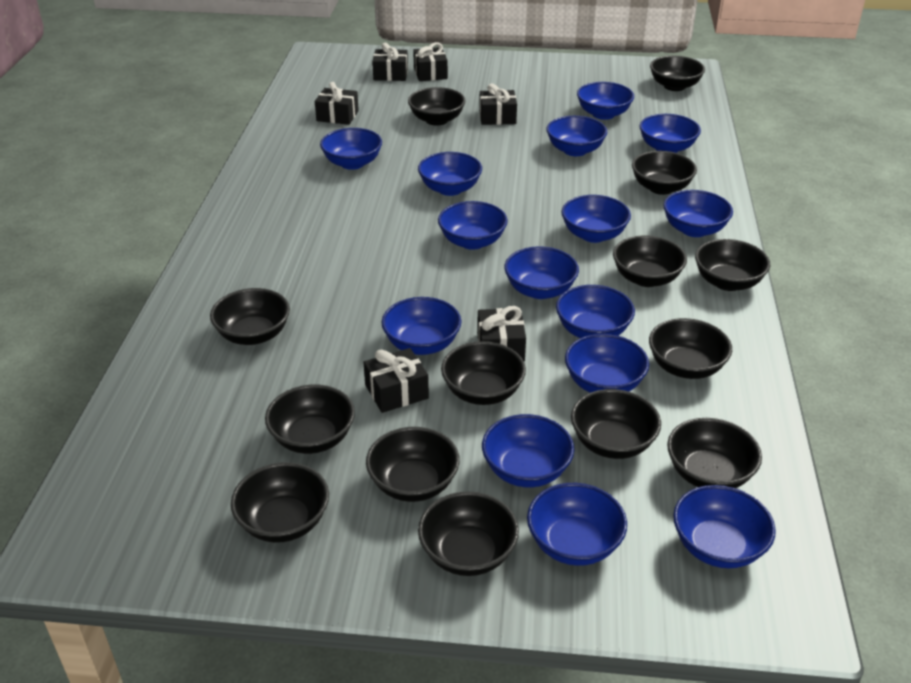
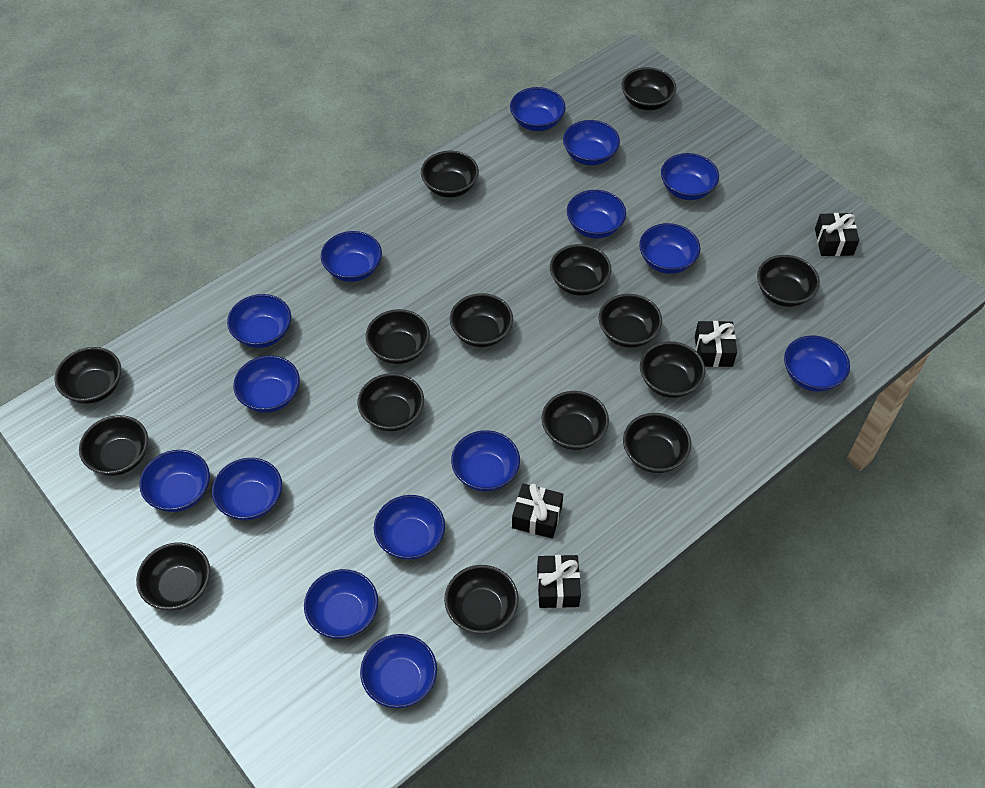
black bowl: [210,288,290,345] [231,462,329,543] [265,385,355,454] [366,427,460,502] [408,87,466,126] [418,491,519,576] [441,341,526,405] [571,389,661,459] [613,235,687,287] [632,151,697,195] [649,318,732,379] [650,56,705,91] [667,418,762,488] [695,239,770,291] = 14 -> [54,347,121,404] [79,415,148,476] [136,543,210,610] [358,373,424,431] [366,309,430,364] [421,151,479,198] [444,565,519,634] [450,293,513,347] [542,391,609,450] [550,244,611,296] [599,294,662,348] [621,67,676,110] [623,413,691,473] [640,341,705,398] [757,255,820,307] = 15
black gift: [315,82,359,125] [364,348,429,413] [372,43,408,81] [413,42,448,81] [477,306,526,361] [479,84,517,125] = 6 -> [512,484,563,538] [537,555,581,608] [695,321,737,367] [815,213,859,256] = 4

